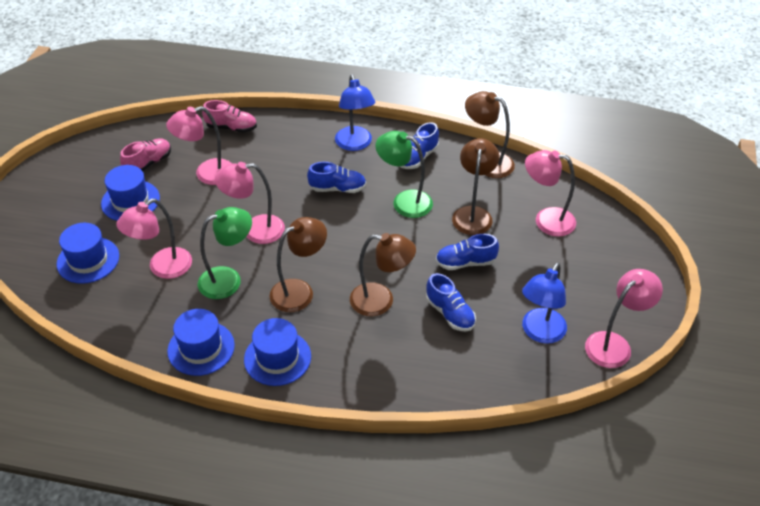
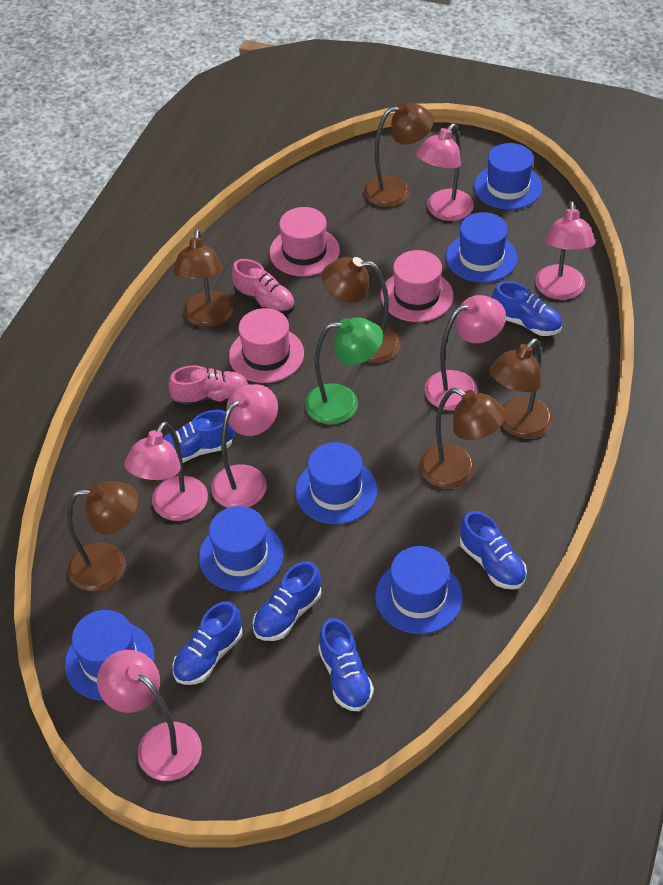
blue hat: [57,223,119,284] [101,165,160,221] [167,309,235,376] [244,318,311,386] = 4 -> [65,610,155,701] [199,506,284,592] [295,442,377,524] [375,546,463,634] [446,212,518,283] [474,143,542,210] = 6
blue lamp: [335,75,375,151] [522,263,567,344] = 2 -> none = 0
blue shoe: [307,162,366,193] [400,122,439,169] [426,273,476,332] [436,234,499,270] = 4 -> [163,410,235,463] [172,601,242,685] [253,561,321,641] [318,618,374,711] [460,511,527,590] [492,281,562,336] = 6
brown lamp: [270,217,327,312] [350,233,416,316] [452,138,499,235] [465,91,515,178] = 4 -> [67,481,139,591] [173,229,234,327] [322,257,401,363] [364,103,434,207] [419,388,506,488] [489,338,553,439] = 6
green lamp: [198,207,252,299] [375,131,433,218] = 2 -> [305,318,383,424] = 1
pink hat: none = 0 -> [229,308,304,383] [269,207,340,276] [381,250,454,322] = 3
pink lamp: [116,199,192,279] [166,106,232,185] [215,162,285,244] [525,150,576,237] [585,269,663,368] = 5 -> [97,650,202,781] [124,422,208,521] [211,384,278,508] [416,124,474,221] [424,295,506,410] [535,201,595,300] = 6

